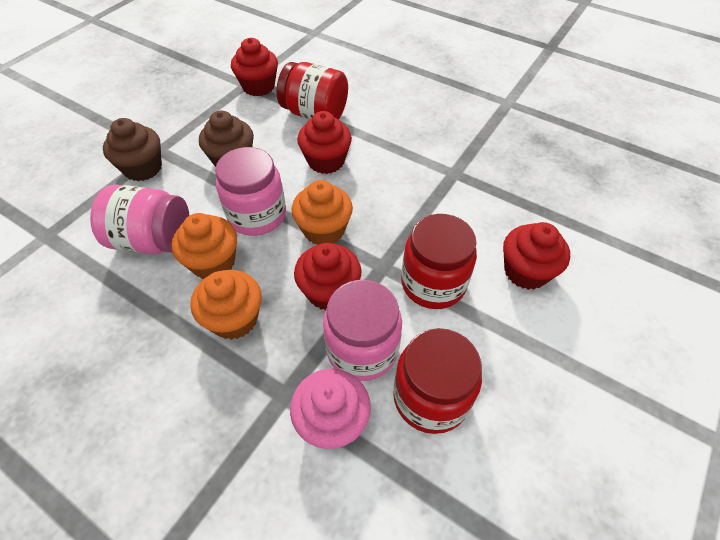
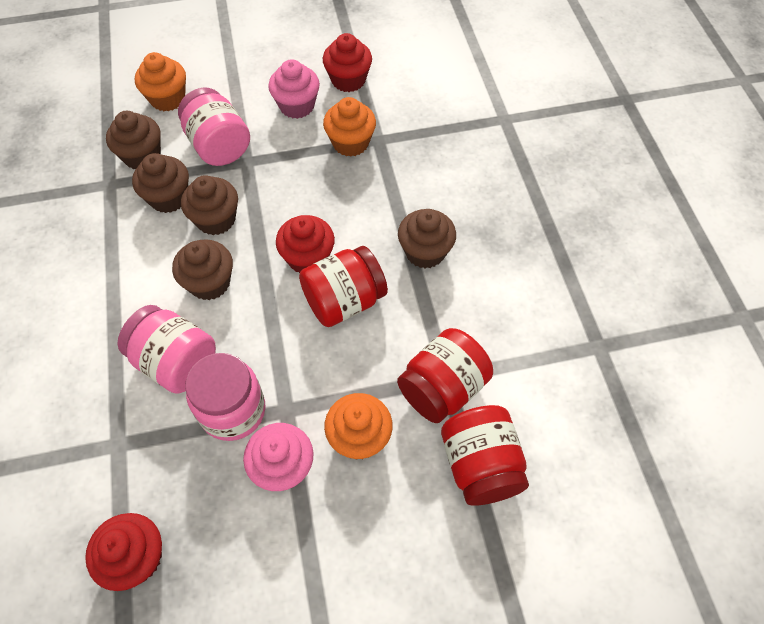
brown cupcake: [103,118,162,181] [199,111,254,167] = 2 -> [106,111,161,169] [132,153,189,213] [172,239,233,300] [181,175,238,235] [398,209,456,268] = 5
pink cupcake: [290,369,371,449] = 1 -> [243,423,313,491] [268,59,320,119] = 2
red cupcake: [231,38,278,96] [294,243,361,310] [297,111,352,174] [503,222,570,290] = 4 -> [85,513,162,591] [276,215,335,273] [323,33,372,92] = 3

